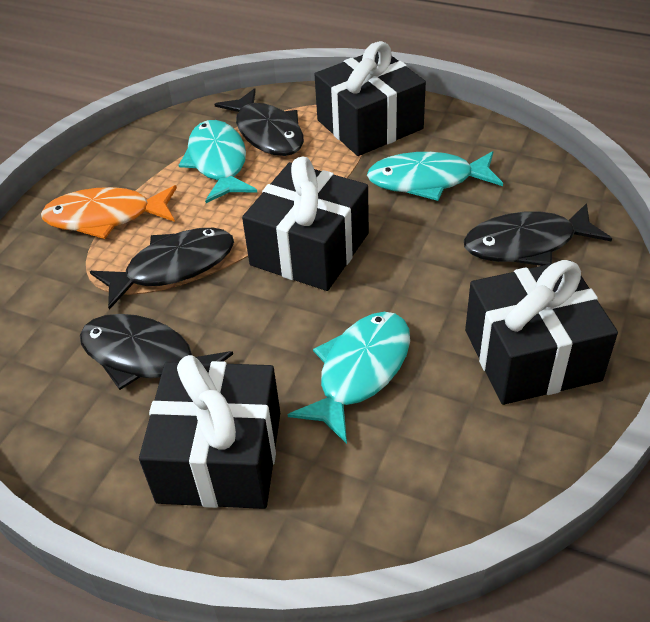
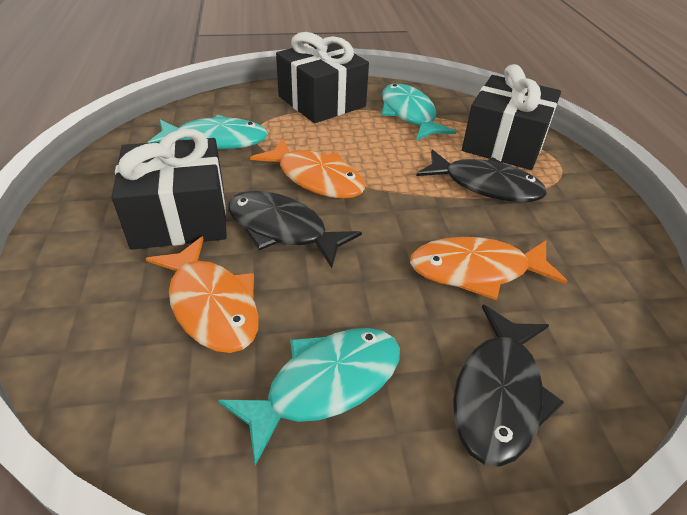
black fish: [80,314,233,390] [90,228,234,310] [215,88,304,156] [464,203,612,266] = 4 -> [228,191,362,268] [416,149,547,202] [453,305,564,467] = 3
black gift: [139,355,280,509] [242,157,369,291] [314,41,426,156] [465,260,618,405] = 4 -> [112,129,227,250] [276,32,369,123] [462,64,561,170] = 3
orange fish: [41,185,177,239] = 1 -> [146,236,259,353] [250,138,365,199] [410,237,568,300] = 3

